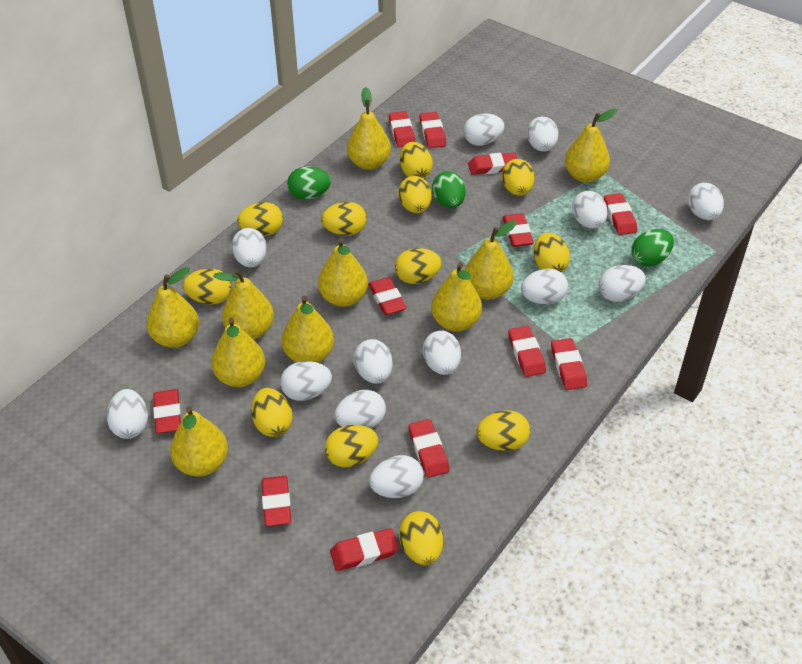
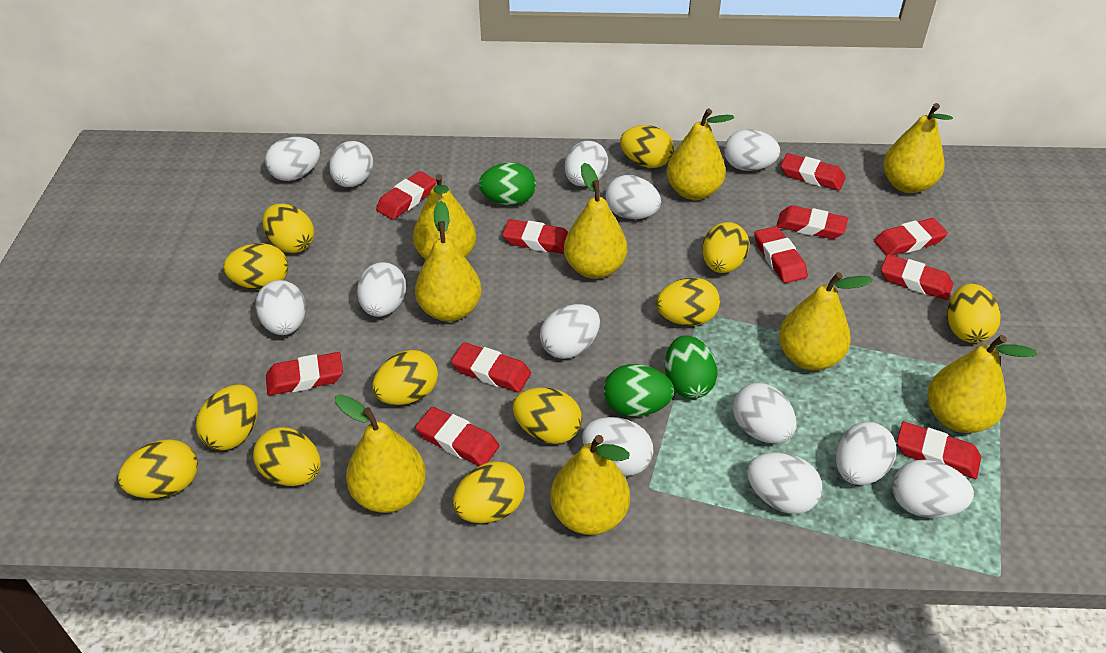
red eraser: [153,389,181,433] [262,476,291,526] [330,528,399,571] [368,277,407,315] [389,111,415,148] [408,419,449,478] [419,112,446,148] [468,153,517,175] [503,213,534,247] [508,326,546,377] [551,338,587,390] [604,193,637,235] = 12 -> [266,352,343,396] [376,171,437,220] [415,407,499,466] [451,342,531,392] [502,219,568,254] [755,226,808,283] [776,206,848,239] [781,153,845,191] [874,218,948,256] [881,254,953,300] [897,422,981,479] = 11
yellow pear: [147,267,199,348] [170,406,228,477] [211,318,265,387] [213,269,274,339] [282,296,334,363] [318,238,368,307] [347,87,391,170] [431,262,482,332] [465,220,517,300] [565,109,617,182] = 10 -> [335,395,426,513] [413,174,476,259] [415,201,482,322] [550,435,630,535] [564,163,627,279] [666,108,734,200] [779,272,873,370] [883,103,953,193] [928,335,1037,433] = 9

